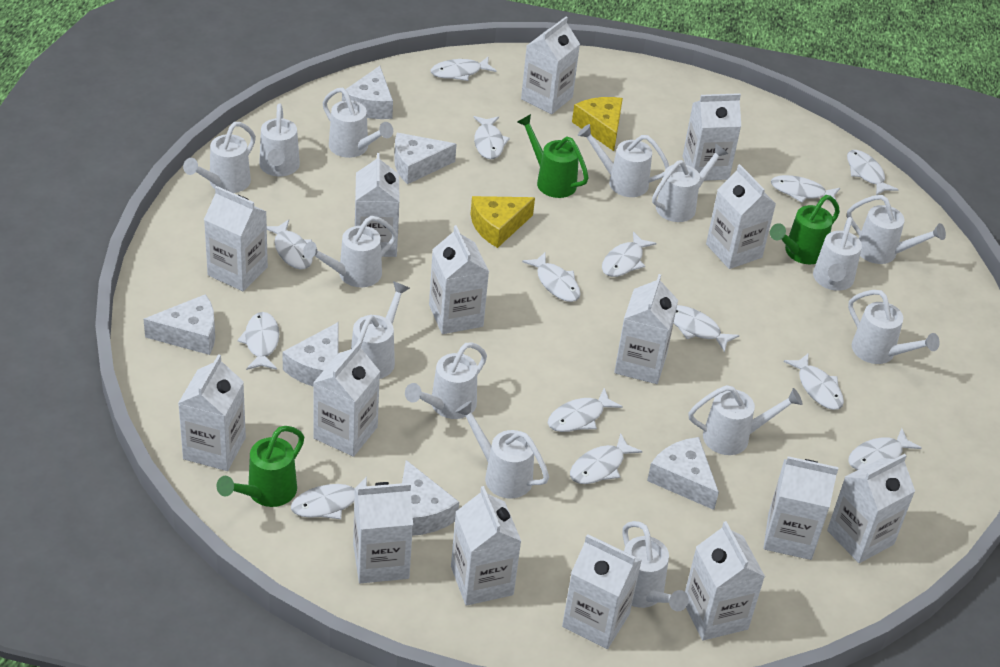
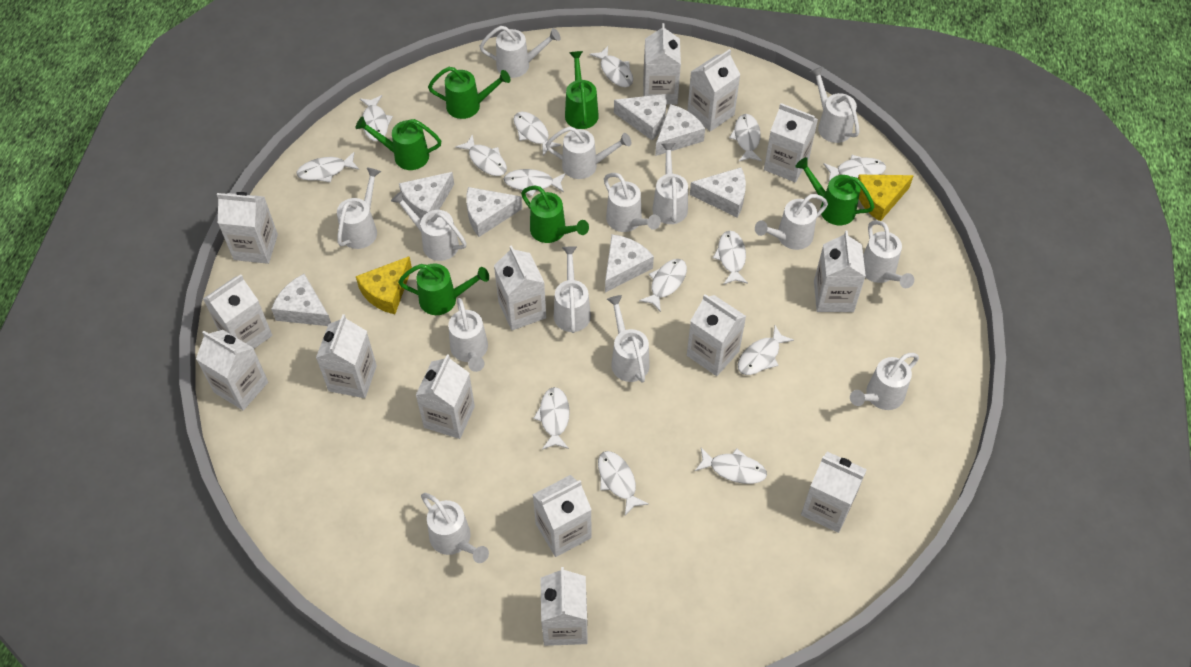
green watering can: [216,426,304,507] [517,114,589,198] [770,195,840,264] = 3 -> [355,116,441,170] [398,263,489,315] [428,67,511,119] [521,186,589,243] [565,51,599,129] [795,157,874,225] = 6
white carton: [178,354,246,471] [204,186,268,291] [313,341,380,457] [353,482,413,583] [355,153,399,257] [429,225,489,334] [451,486,521,606] [521,17,580,114] [562,534,642,649] [614,274,678,384] [682,93,741,181] [685,521,765,641] [706,164,776,269] [764,456,839,560] [827,454,915,563] = 15 -> [196,330,268,410] [203,274,272,349] [217,192,278,264] [316,314,377,398] [415,354,475,439] [494,245,546,330] [533,475,592,557] [541,567,588,646] [643,23,681,105] [687,49,740,131] [687,294,746,376] [764,103,818,182] [801,452,867,533] [814,231,866,312] = 14
white cheese: [143,294,215,355] [282,322,339,386] [342,66,393,119] [394,133,457,184] [402,460,459,536] [647,437,719,510] = 6 -> [271,274,331,326] [399,172,454,219] [466,187,523,237] [605,234,654,293] [614,94,667,140] [655,104,705,156] [690,167,746,217] = 7

